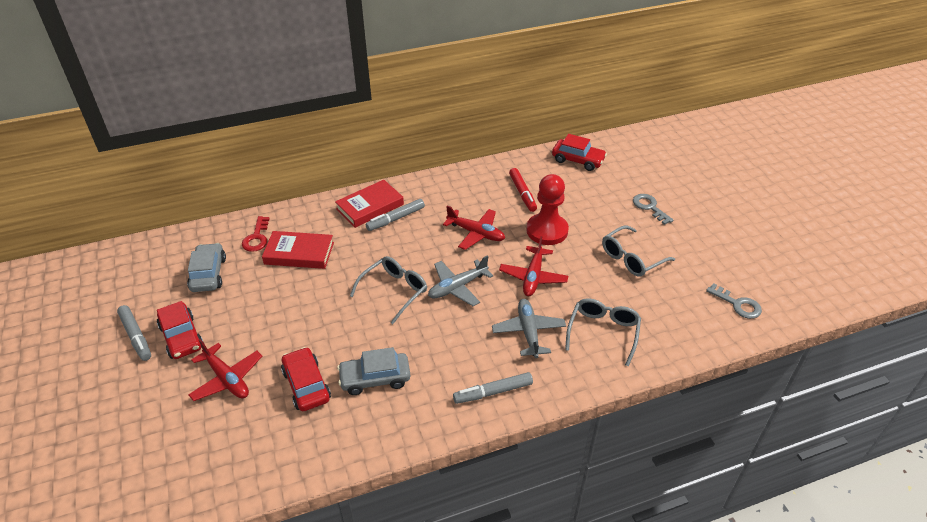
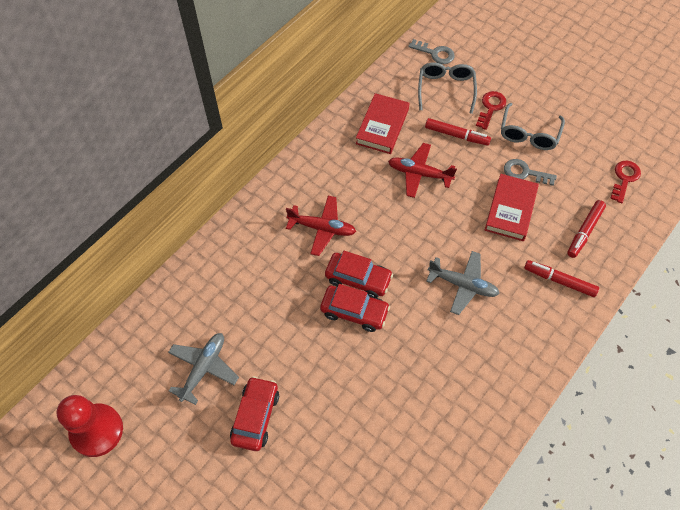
grey car: [187,243,226,292] [337,347,410,395] = 2 -> none = 0
grey glasses: [350,256,427,324] [565,298,641,367] [602,226,675,277] = 3 -> [418,62,477,114] [501,103,565,150] = 2
grey marker: [117,305,151,361] [366,199,425,231] [453,372,533,404] = 3 -> none = 0
red key: [242,216,270,252] = 1 -> [476,91,506,130] [610,161,641,203] = 2
red marker: [509,168,537,212] = 1 -> [425,118,491,146] [524,260,599,297] [567,200,606,258] = 3
red plane: [188,339,262,401] [443,206,505,250] [499,236,568,296] = 3 -> [286,196,356,256] [388,143,457,198] = 2

